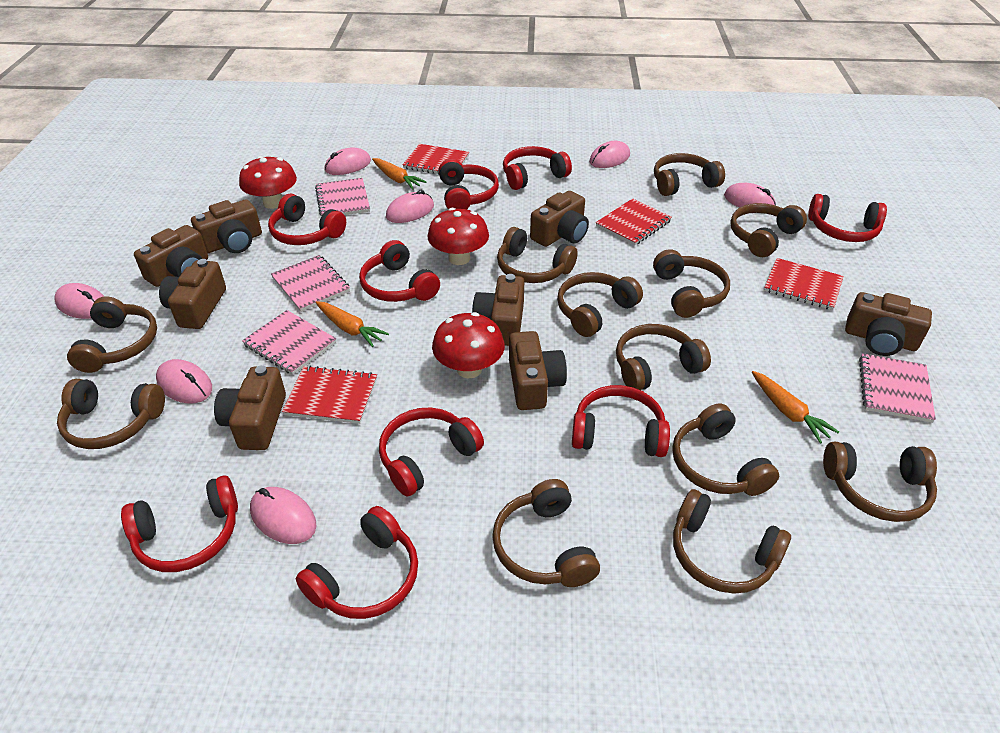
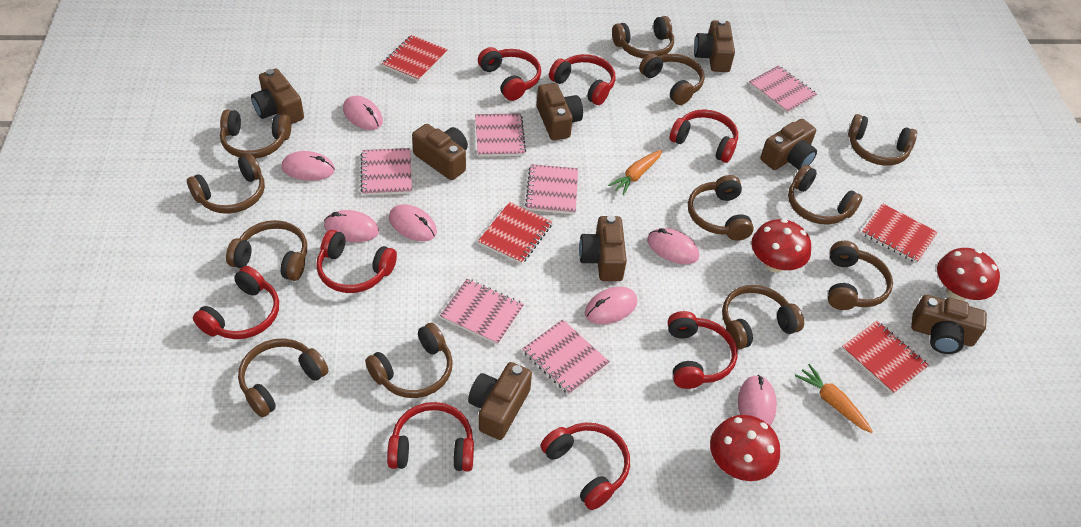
orange carrot: [316,301,389,347] [372,158,426,190] [752,371,839,444] = 3 -> [608,150,662,195] [795,364,873,433] = 2
pink notebook: [242,310,336,375] [271,255,350,312] [315,178,370,216] [859,353,936,423] = 4 -> [360,148,412,196] [440,279,524,345] [475,113,526,157] [523,319,610,395] [525,164,578,214] [749,66,817,113] = 6
red headphones: [121,475,238,572] [268,194,346,245] [296,506,418,619] [359,240,440,302] [379,407,484,496] [439,159,499,209] [503,146,572,190] [572,385,670,457] [808,194,887,242] = 9 -> [193,266,279,339] [316,230,397,293] [387,402,474,472] [478,47,541,101] [541,422,630,510] [549,54,616,105] [668,311,737,389] [670,109,738,163] = 8

